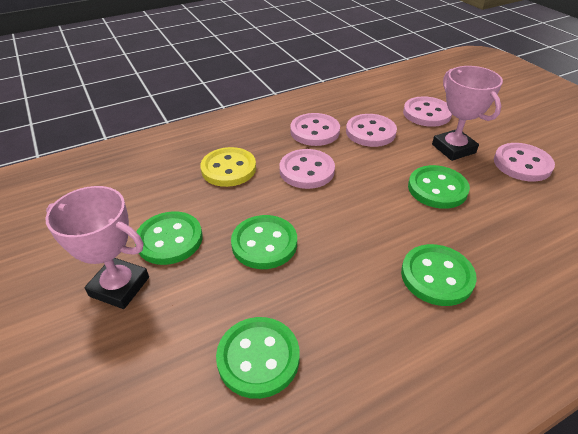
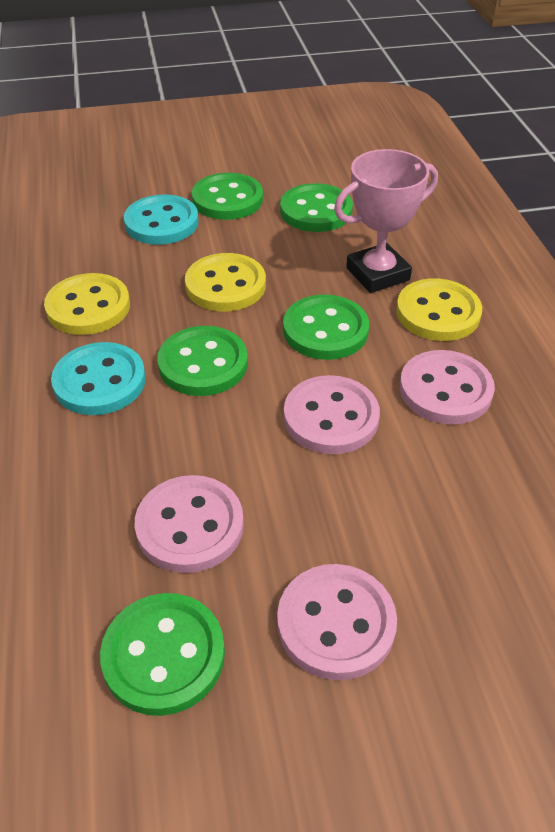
pink button: [279,149,335,189] [290,113,340,146] [346,114,397,147] [403,96,452,127] [494,143,555,181] = 5 -> [135,475,244,573] [277,564,397,680] [284,375,380,454] [399,350,495,424] = 4
pink trophy: [46,186,149,309] [432,66,503,161] = 2 -> [334,149,438,293] = 1
turquoise button: none = 0 -> [51,342,146,415] [124,194,199,245] = 2
yellow button: [200,147,256,187] = 1 -> [44,273,130,335] [185,253,266,311] [396,279,482,341] = 3

